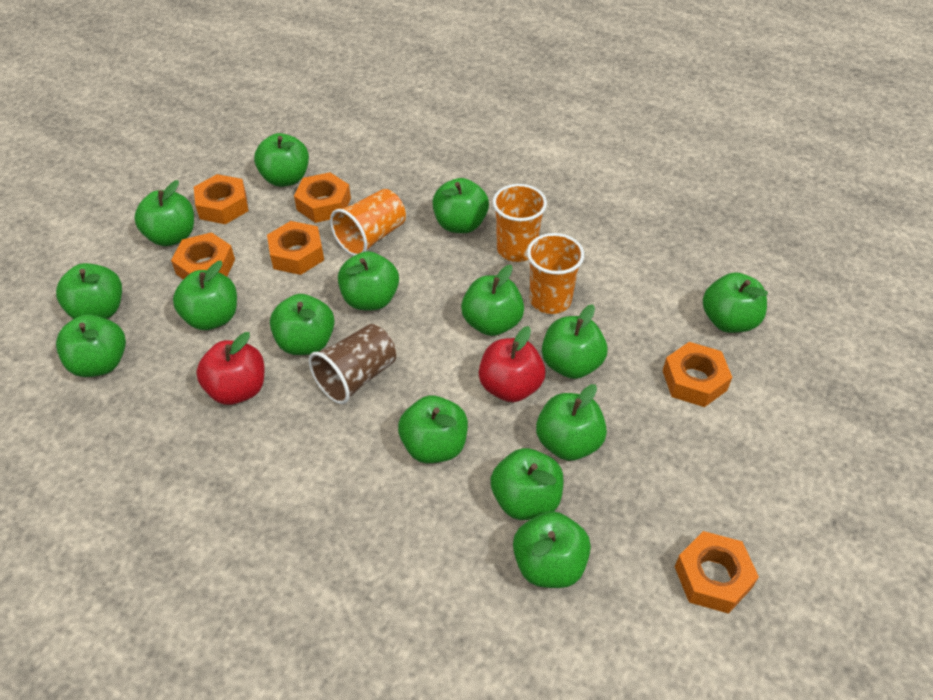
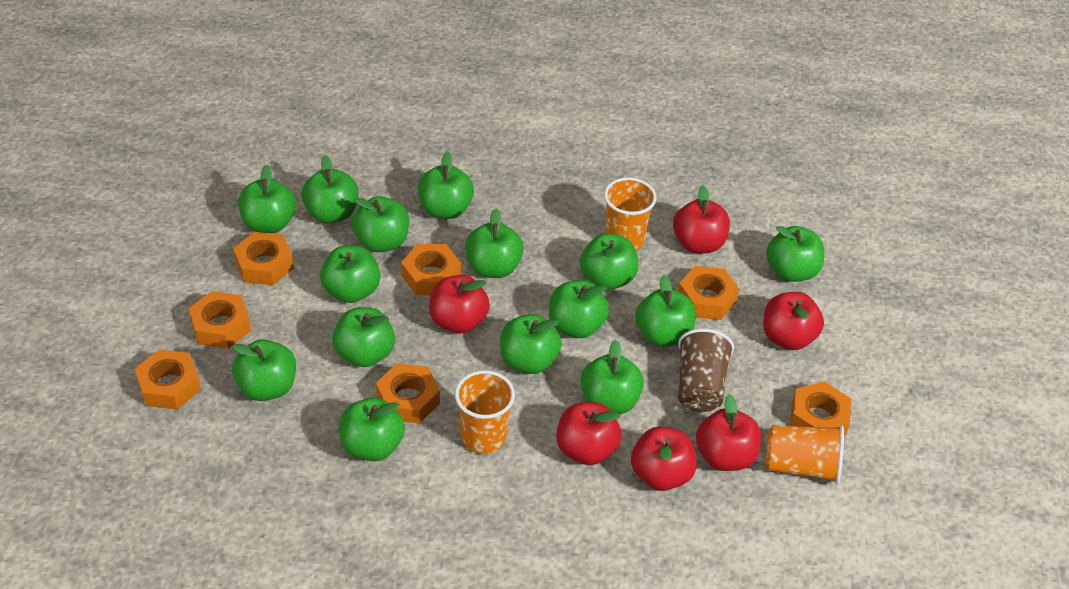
orange nut: [171,232,235,280] [194,174,249,224] [267,221,324,275] [294,172,351,223] [663,342,732,407] [675,531,759,614] = 6 -> [135,350,201,410] [189,291,251,349] [233,232,294,285] [376,363,440,424] [401,244,461,295] [678,266,739,320] [790,381,851,437] = 7
red apple: [196,332,264,405] [479,326,545,402] = 2 -> [429,275,490,333] [557,402,622,465] [631,427,697,491] [673,186,730,253] [696,394,761,471] [763,292,824,350] = 6

